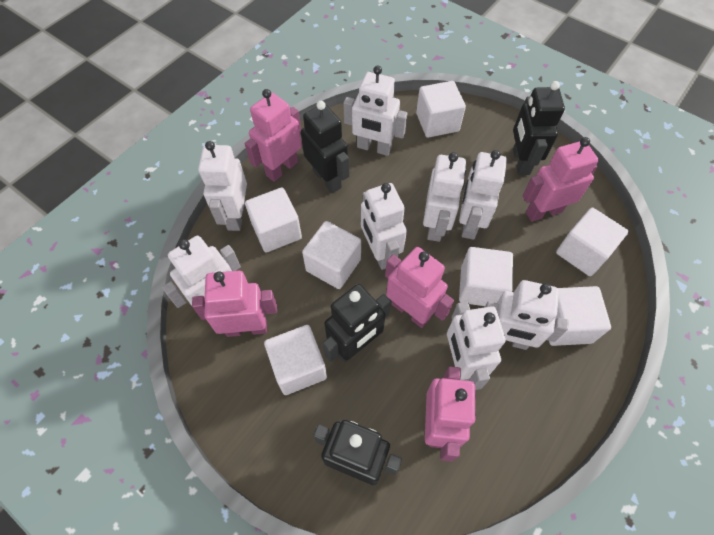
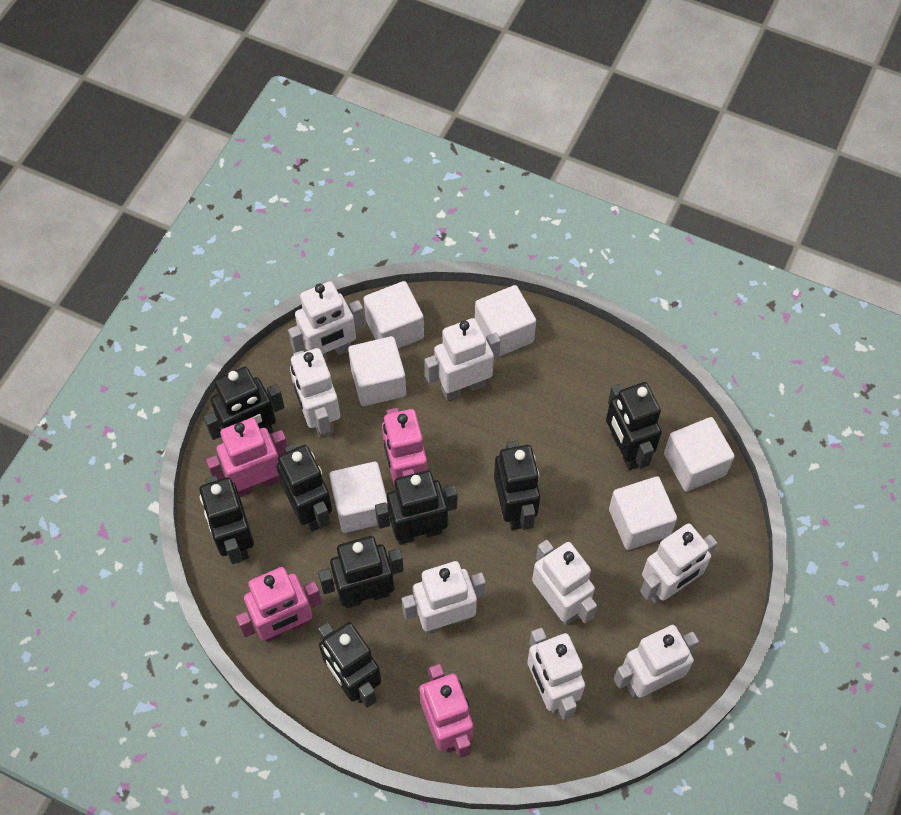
black robot: [301,101,349,193] [313,420,402,485] [322,284,391,363] [513,81,565,175] = 4 -> [199,476,254,564] [204,367,284,440] [277,444,332,532] [318,536,404,608] [318,622,381,708] [375,470,457,545] [494,441,540,530] [606,382,662,470] = 8
pink robot: [192,271,277,337] [245,89,302,182] [385,247,454,328] [425,366,476,462] [523,137,598,222] = 5 -> [206,418,288,497] [236,567,322,642] [382,408,427,485] [419,664,473,758] = 4
white cube: [245,188,302,253] [264,325,327,395] [302,221,361,289] [416,81,466,138] [459,247,513,306] [549,286,611,346] [556,208,628,276] = 7 -> [329,462,390,533] [348,336,406,406] [363,281,424,349] [475,285,536,356] [609,476,677,550] [664,417,735,492] = 6

